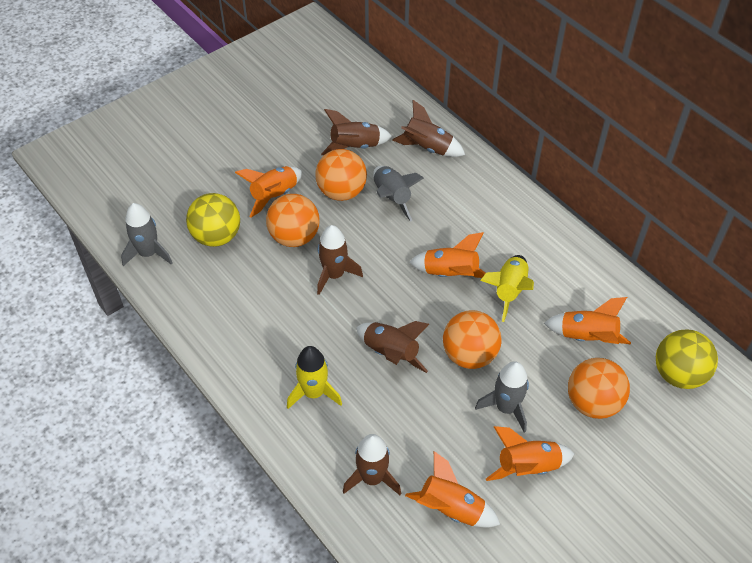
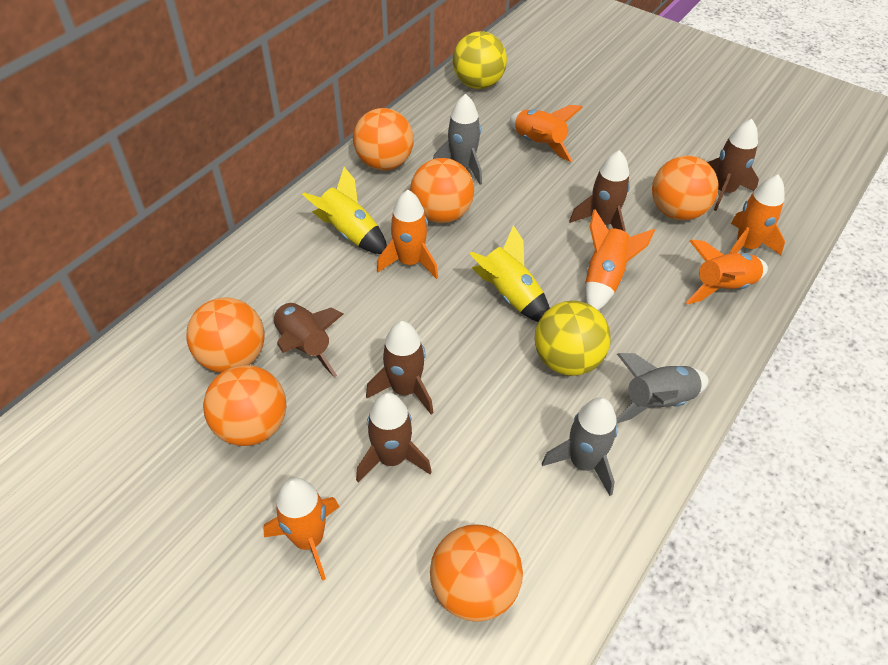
orange ball: [266,194,320,247] [315,149,367,201] [443,310,501,369] [568,358,630,419] = 4 -> [186,298,265,373] [203,365,286,446] [353,108,414,170] [410,158,474,223] [430,524,523,622] [652,156,718,220] = 6
orange rocket: [235,166,302,218] [405,451,500,528] [409,232,486,278] [486,426,574,481] [544,297,631,344] = 5 -> [263,478,339,581] [377,190,438,279] [510,105,583,162] [585,209,655,310] [686,239,768,304] [729,174,785,255] = 6

